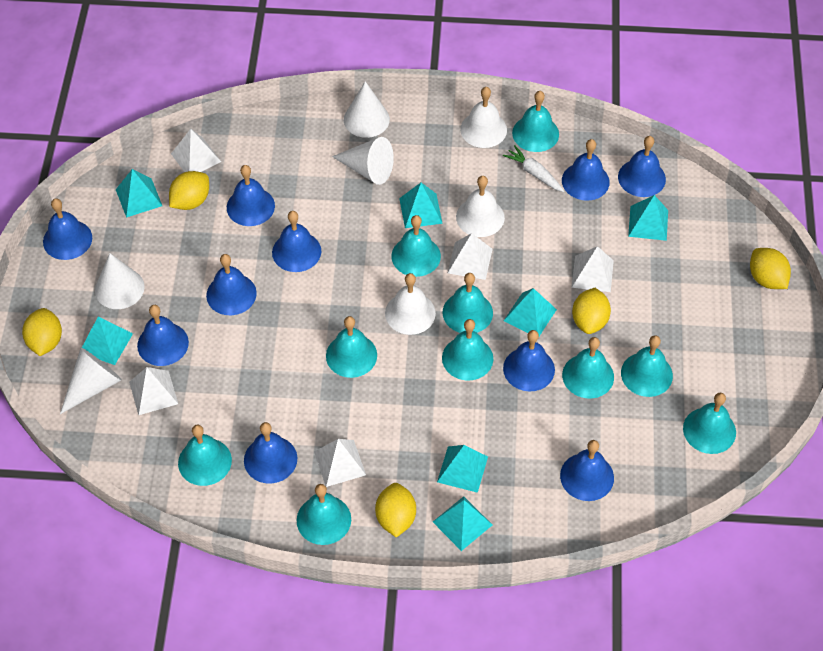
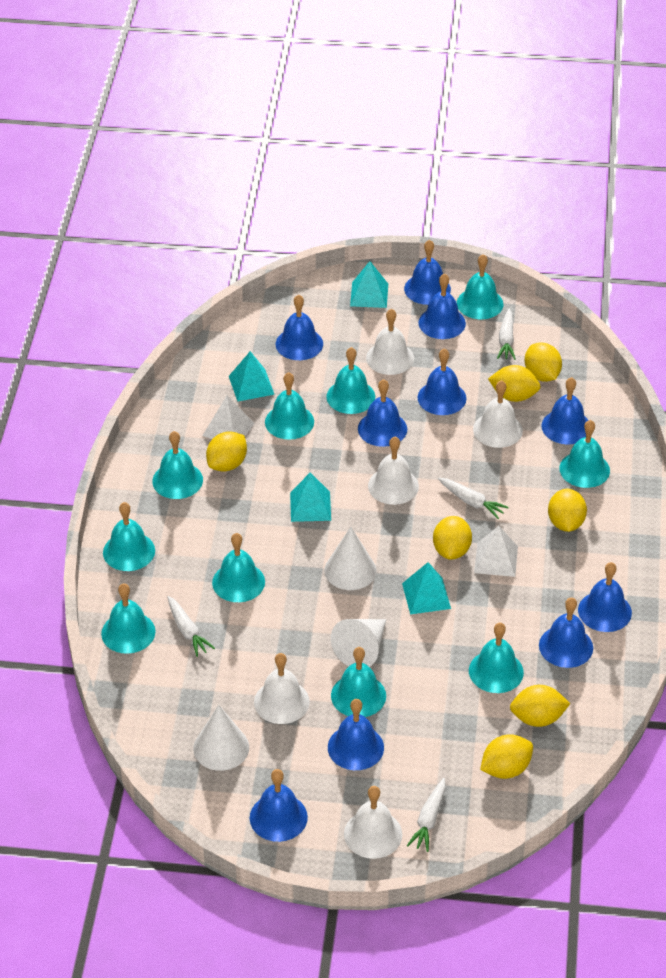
turquoise pyramid: [82,316,133,365] [116,169,162,218] [399,183,443,228] [433,496,492,551] [437,445,488,493] [504,288,557,336] [628,195,668,241] = 7 -> [229,351,275,401] [290,472,331,522] [350,261,388,308] [402,562,451,614] = 4
white bell: [385,273,436,335] [456,176,505,237] [460,87,507,148] = 3 -> [254,653,310,724] [344,786,402,859] [366,309,414,375] [368,437,419,505] [473,380,523,448] = 5
white carrot: [503,145,564,192] = 1 -> [167,596,215,657] [407,778,446,852] [438,478,509,519] [497,309,516,360] = 4
white cone: [60,348,122,414] [95,253,145,309] [332,137,394,185] [344,81,390,138] = 4 -> [193,705,249,771] [324,527,376,590] [331,619,386,667] = 3
white pyramid: [129,367,178,415] [171,129,221,172] [314,439,366,487] [448,233,493,280] [572,246,614,292] = 5 -> [202,396,255,439] [474,526,518,577] = 2
yellow lemon: [22,308,62,356] [169,171,209,210] [375,483,416,538] [572,288,611,334] [750,248,791,289] = 5 -> [206,431,247,472] [433,516,472,560] [480,734,533,779] [488,365,541,402] [510,685,570,727] [524,342,562,382] [548,489,587,532] = 7

